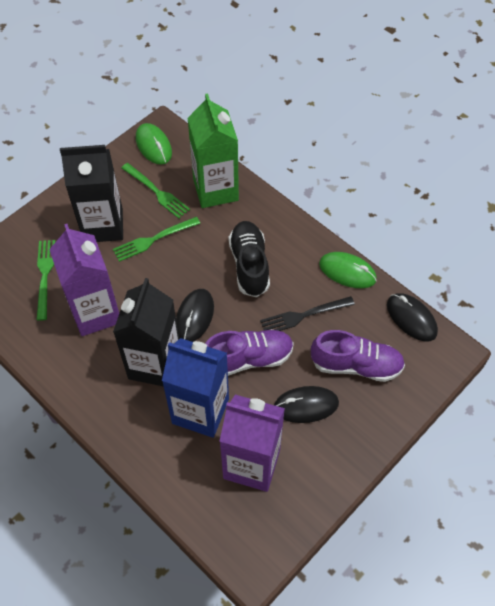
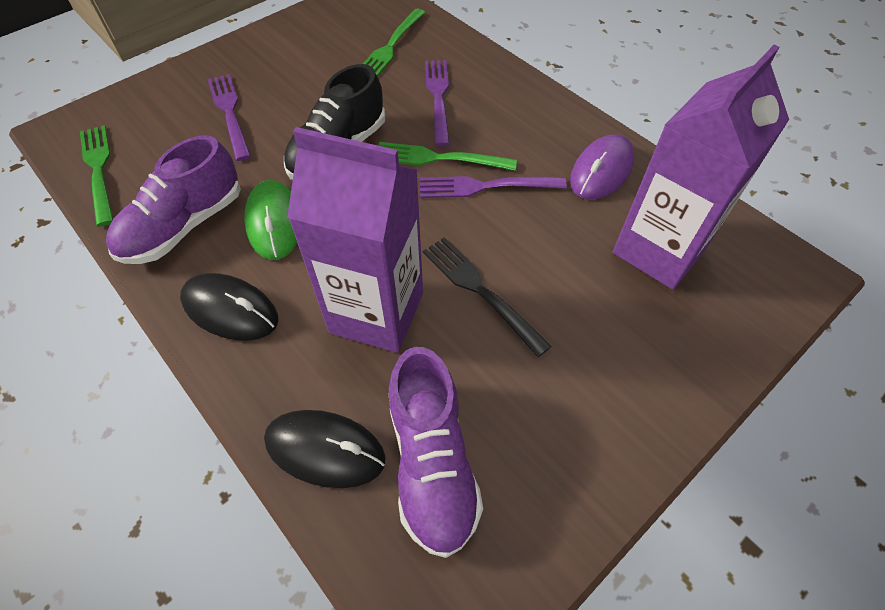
black carton: [60,145,123,242] [113,278,179,387] = 2 -> none = 0
black mouse: [176,289,214,342] [274,386,339,423] [387,293,438,342] = 3 -> [180,273,278,341] [264,410,386,488] = 2
blue carton: [162,338,229,438] = 1 -> none = 0
green carton: [187,93,239,208] = 1 -> none = 0
green mouse: [136,123,172,165] [319,252,377,288] = 2 -> [244,180,297,260] = 1
purple fork: none = 0 -> [208,74,251,161] [420,176,567,198] [425,60,450,146] = 3
purple mouse: none = 0 -> [570,134,635,199] = 1

